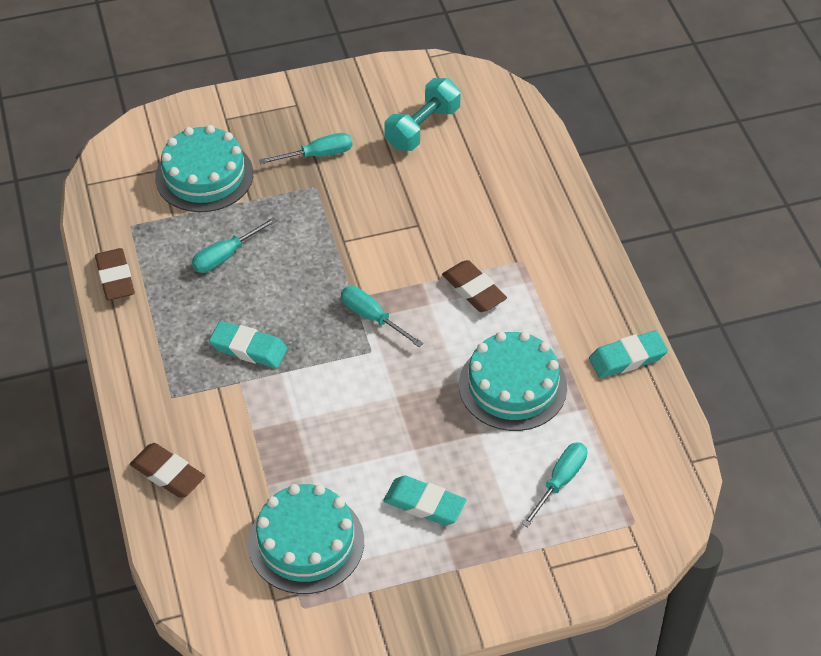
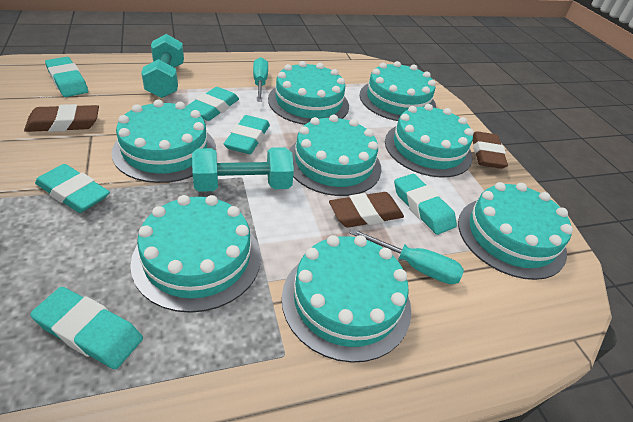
turquoise cake: [155,125,253,212] [248,484,364,594] [459,331,567,431] = 3 -> [111,100,216,183] [130,195,261,313] [268,61,349,125] [282,235,411,363] [289,115,381,196] [360,61,436,121] [385,104,474,178] [458,182,573,280] = 8
turquoise dumbbell: [384,78,461,151] = 1 -> [141,34,184,98] [192,147,294,192] = 2
turquoise eraser: [209,321,288,368] [383,475,466,526] [589,330,668,378] = 3 -> [30,287,143,369] [35,164,110,213] [45,57,88,97] [186,87,239,121] [224,115,270,154] [394,174,457,235] = 6
turquoise screwdriver: [192,217,277,273] [259,133,352,164] [341,286,423,347] [522,442,587,527] = 4 -> [253,57,268,102] [350,228,464,284] = 2

